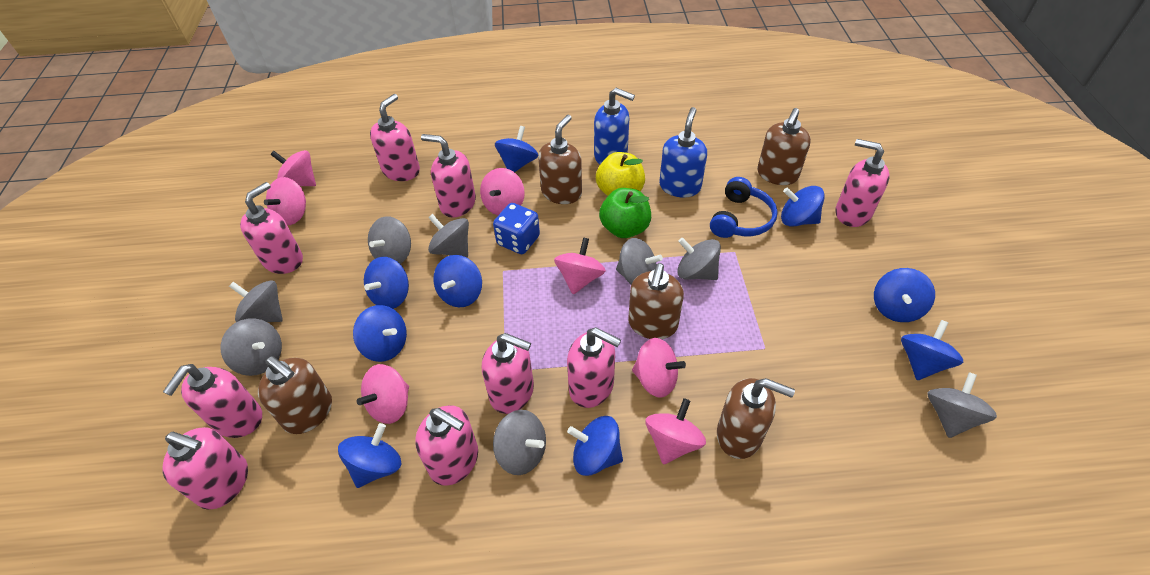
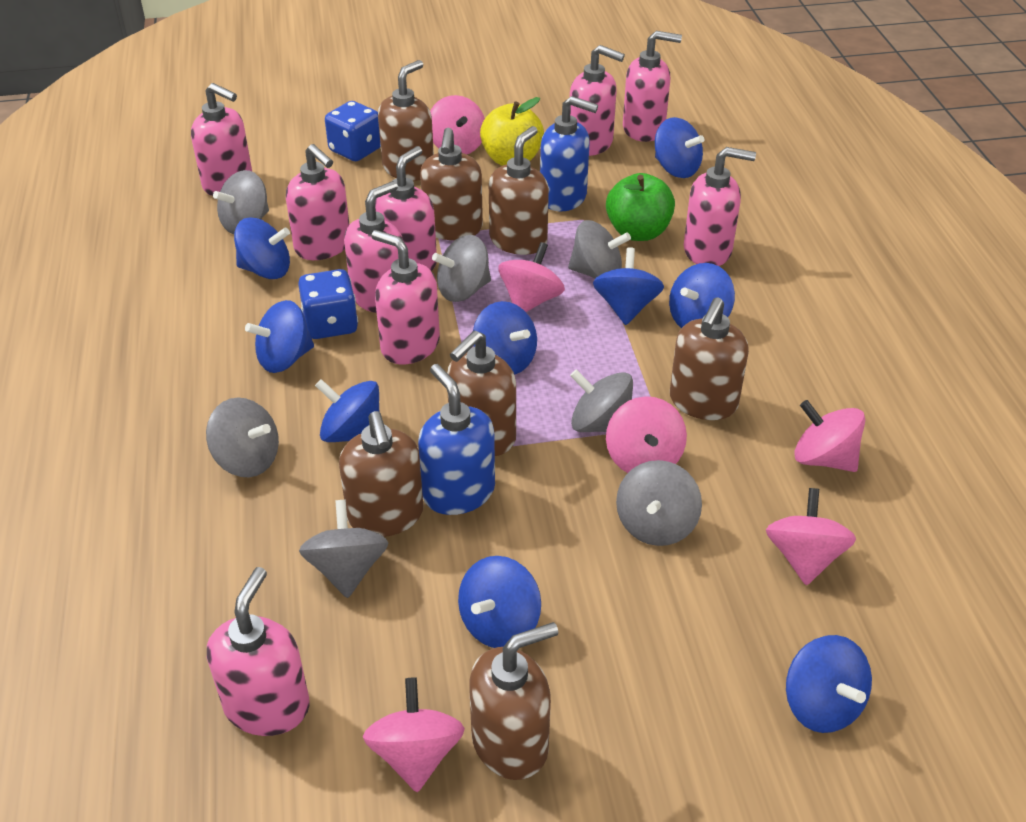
blue dice: [493,203,540,254] = 1 -> [298,269,358,339] [325,101,381,161] = 2
blue headphones: [710,177,778,238] = 1 -> none = 0
brown soap dispenser: [258,356,332,434] [538,115,582,204] [628,263,684,339] [717,378,795,459] [757,108,811,185] = 5 -> [339,411,423,537] [378,60,434,181] [420,128,483,240] [447,331,516,456] [469,622,559,780] [489,126,549,255] [670,298,749,420] = 7
grey spinning top: [220,318,282,376] [229,280,283,322] [368,216,411,264] [428,214,469,258] [493,410,546,475] [616,238,663,285] [677,238,721,280] [927,372,997,438] = 8 -> [206,398,279,477] [213,170,269,234] [299,500,388,598] [432,235,491,302] [568,220,631,278] [570,369,633,432] [616,460,702,546] = 7
pink spinning top: [264,177,306,225] [270,150,316,186] [356,364,409,424] [480,168,525,215] [554,237,606,294] [632,338,686,398] [645,398,706,464] = 7 -> [363,677,465,792] [430,95,485,155] [499,242,565,312] [606,396,687,473] [766,488,856,585] [794,400,865,472] = 6

